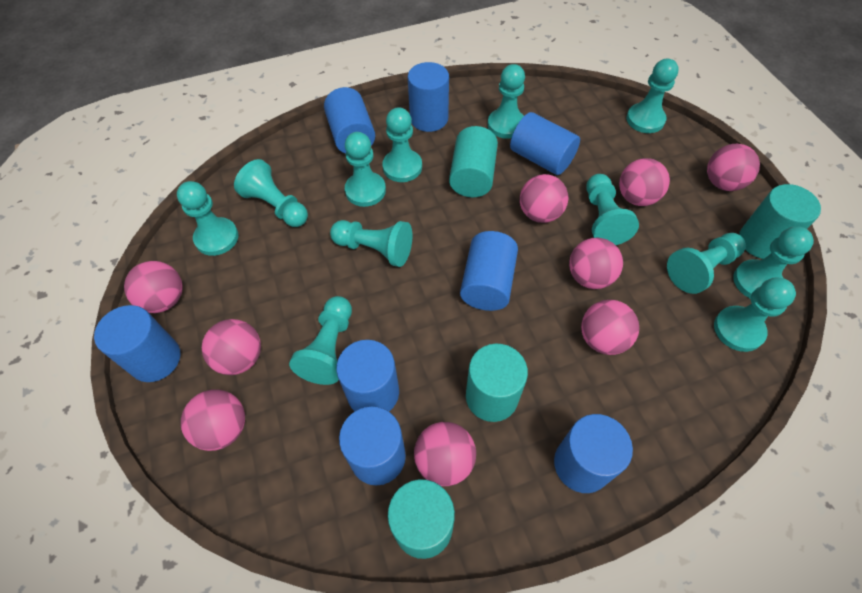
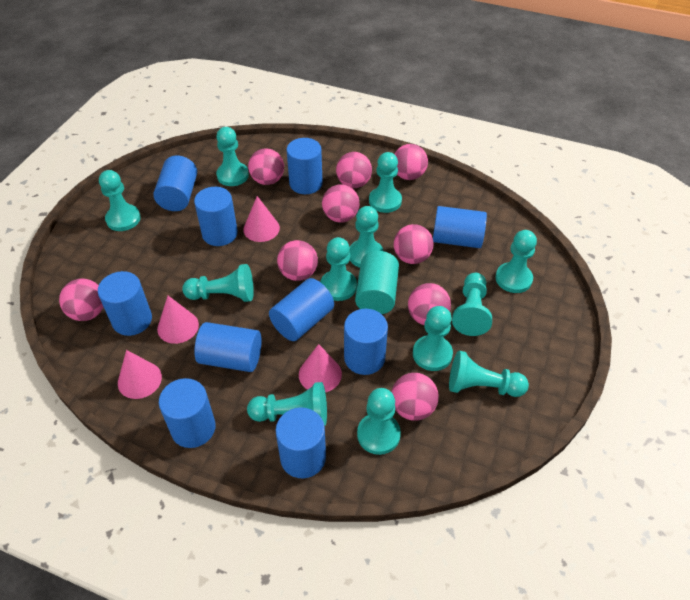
blue cylinder: [94,305,180,382] [324,87,375,154] [336,340,399,411] [339,406,406,485] [408,62,449,132] [460,231,518,311] [510,112,580,175] [554,414,633,493] = 8 -> [98,271,152,336] [153,156,197,211] [159,378,216,448] [194,187,238,246] [194,322,262,372] [269,278,334,341] [276,407,326,479] [286,138,323,194] [344,309,388,375] [433,206,487,248] = 10
pink cone: none = 0 -> [118,350,162,399] [157,296,199,344] [243,196,280,242] [299,344,342,392] = 4
turquoise cylinder: [388,479,455,559] [449,126,498,197] [466,344,528,422] [739,184,821,259] = 4 -> [355,251,399,314] = 1

